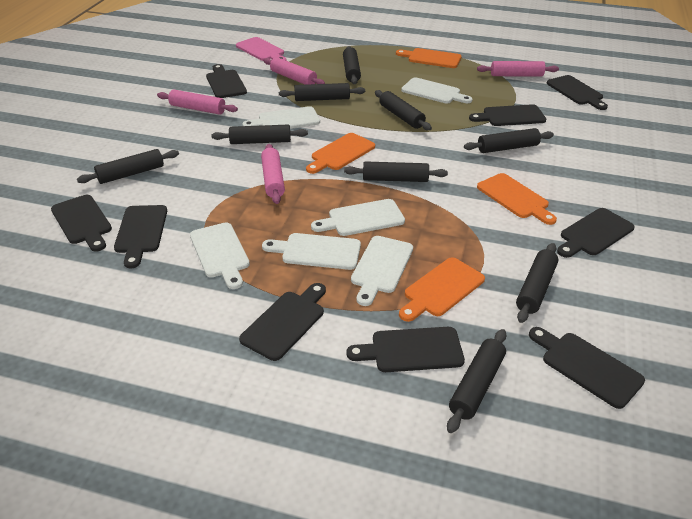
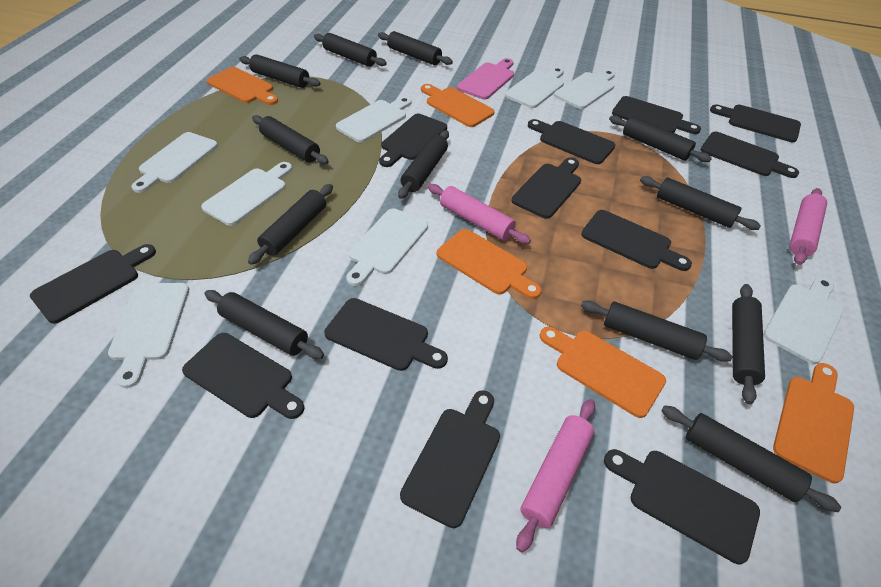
black cutting board: [51,195,112,252] [114,205,167,269] [206,64,247,98] [239,283,326,361] [346,327,465,372] [469,104,546,126] [529,327,645,409] [547,75,608,110] [557,208,635,258] = 9 -> [30,244,156,324] [182,333,305,419] [324,298,448,371] [379,114,447,167] [400,390,500,528] [511,158,581,219] [528,119,615,164] [581,210,692,271] [604,449,760,564] [612,96,701,134] [701,132,799,178] [710,105,801,142] = 12
black rolling pin: [77,149,179,184] [211,125,308,144] [279,83,365,101] [343,46,361,84] [344,161,448,182] [375,90,432,130] [447,329,507,433] [464,128,554,153] [516,243,559,323] = 9 -> [205,290,324,359] [239,54,321,88] [248,184,333,265] [252,115,329,164] [314,33,387,67] [378,31,453,65] [398,130,449,199] [581,301,733,362] [609,115,712,162] [640,176,761,230] [661,406,841,512] [732,284,765,404] = 12
orange cutting board: [306,133,375,174] [396,48,461,68] [399,257,485,322] [477,173,557,225] = 4 -> [207,67,278,105] [421,84,494,127] [437,229,541,299] [540,327,666,418] [773,363,854,483] = 5
pink rolling pin: [157,90,238,115] [261,144,285,204] [263,57,325,85] [477,61,559,77] = 4 -> [428,184,531,244] [516,399,595,552] [789,188,827,265] = 3
white cutting board: [190,223,250,289] [242,106,320,129] [262,233,361,270] [311,199,405,236] [351,236,413,306] [401,77,472,104] = 6 -> [108,283,189,388] [131,132,218,193] [201,162,292,226] [336,97,411,143] [346,208,428,286] [505,67,564,108] [554,70,615,109] [763,277,844,364] = 8

